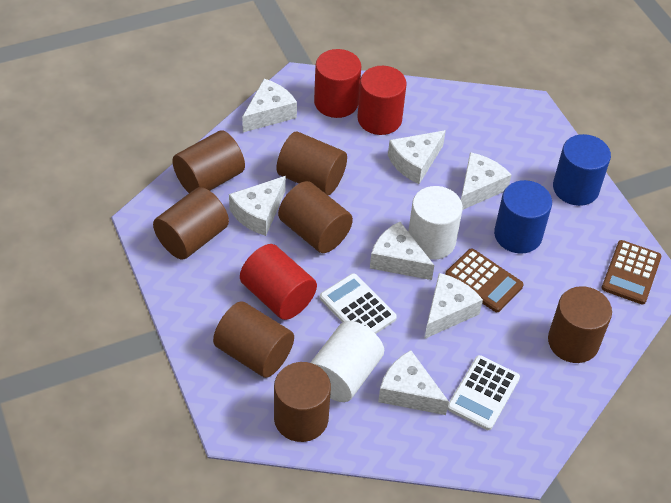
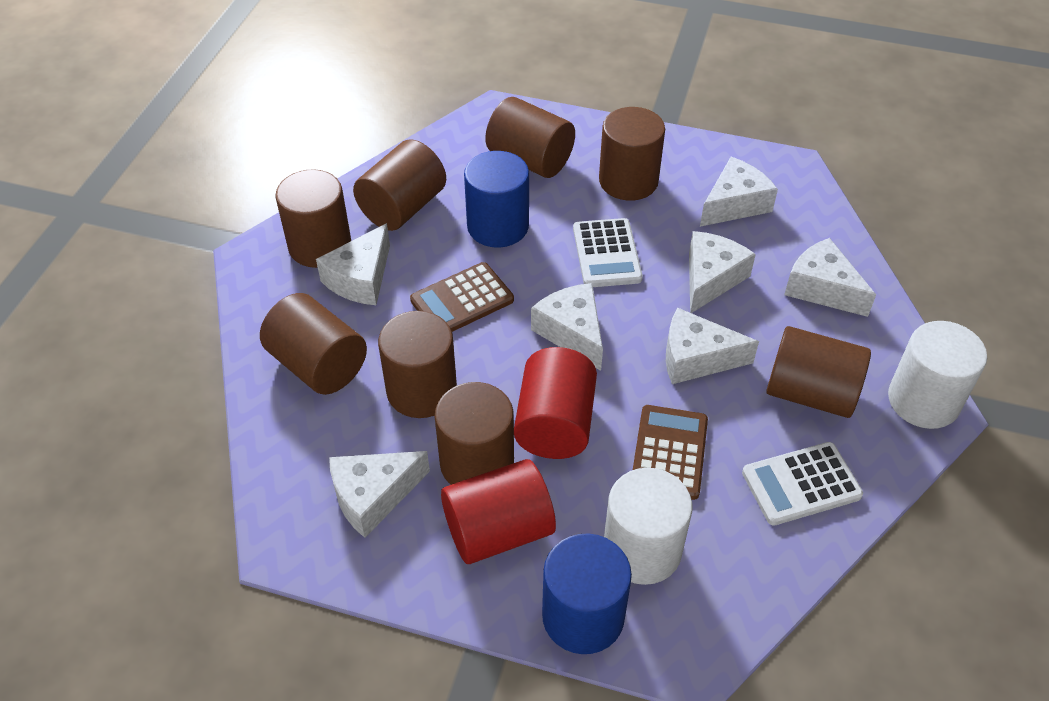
brown cylinder: [153,187,229,260] [172,130,245,193] [213,301,294,378] [274,362,331,442] [277,132,347,195] [278,181,353,253] [548,286,612,363] = 7 -> [260,293,367,395] [275,169,351,268] [353,140,446,231] [378,311,457,418] [435,382,514,485] [485,97,575,178] [599,107,665,201] [766,326,871,418] = 8
red cylinder: [240,244,317,320] [314,49,361,118] [357,66,407,135] = 3 -> [441,459,556,564] [514,347,597,459] = 2

